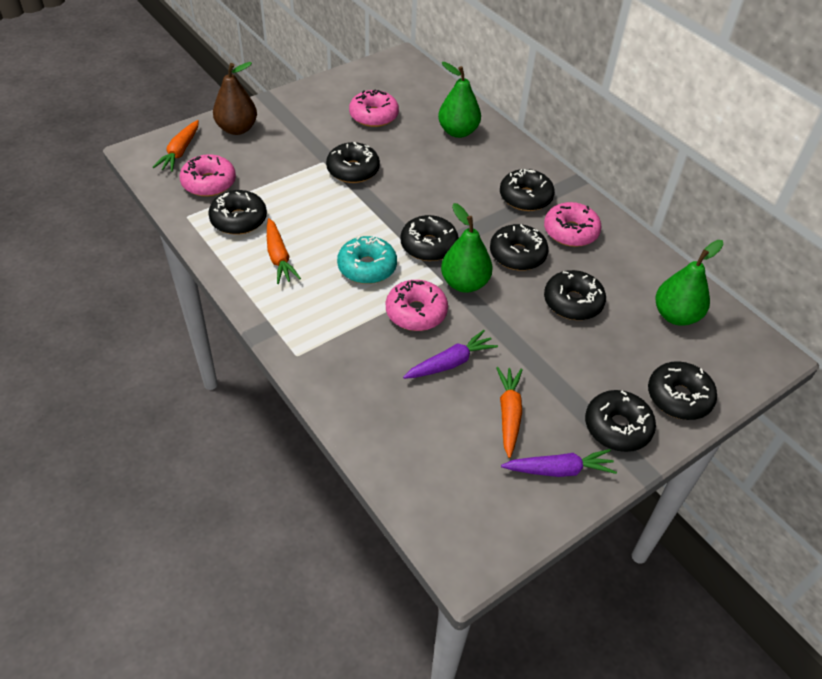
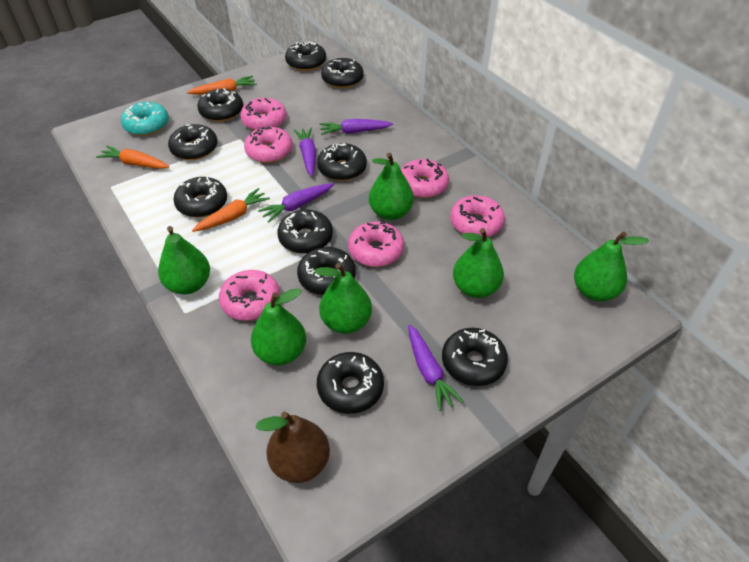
black donut: [208,190,267,235] [326,142,380,183] [400,215,459,261] [490,224,549,271] [500,169,555,211] [544,270,606,320] [585,390,656,452] [648,361,717,420] = 8 -> [168,124,218,160] [173,177,227,218] [197,88,243,122] [277,209,333,254] [285,41,326,71] [297,247,356,295] [317,143,367,181] [317,352,384,414] [321,58,364,88] [442,328,508,386] = 10
green pear: [438,62,481,138] [441,203,493,293] [655,240,724,326] = 3 -> [158,226,210,294] [251,288,306,365] [315,263,372,334] [369,152,414,220] [453,228,504,298] [574,232,649,301] = 6
pink donut: [180,154,236,197] [349,89,399,127] [386,280,448,331] [544,202,602,247] = 4 -> [219,270,280,321] [240,98,287,130] [244,127,293,163] [348,222,404,267] [401,159,449,198] [450,195,505,237] = 6
purple carrot: [403,330,498,379] [501,449,617,477] = 2 -> [258,183,334,223] [294,127,316,176] [320,119,393,135] [408,324,464,411] = 4

